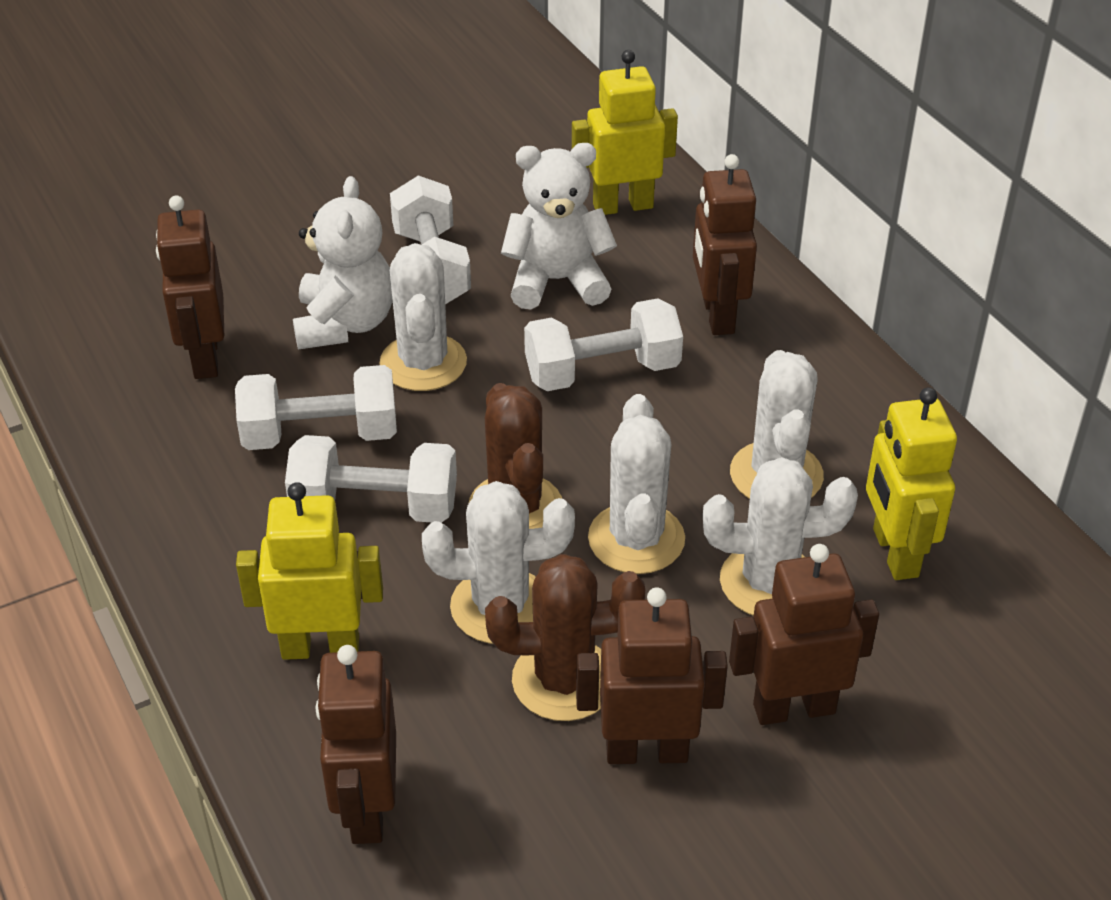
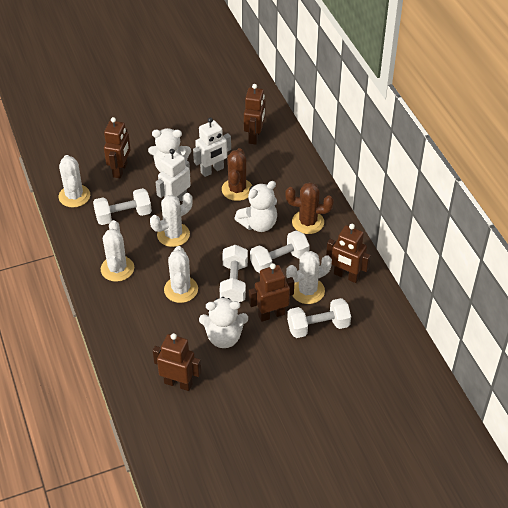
white robot: none = 0 -> [156,149,191,201] [193,117,231,177] = 2
white teddy bear: [293,176,393,349] [501,143,617,309] = 2 -> [148,128,191,172] [199,297,248,348] [234,181,277,232] = 3
yellow robot: [236,482,383,660] [572,50,678,215] [866,387,957,580] = 3 -> none = 0

